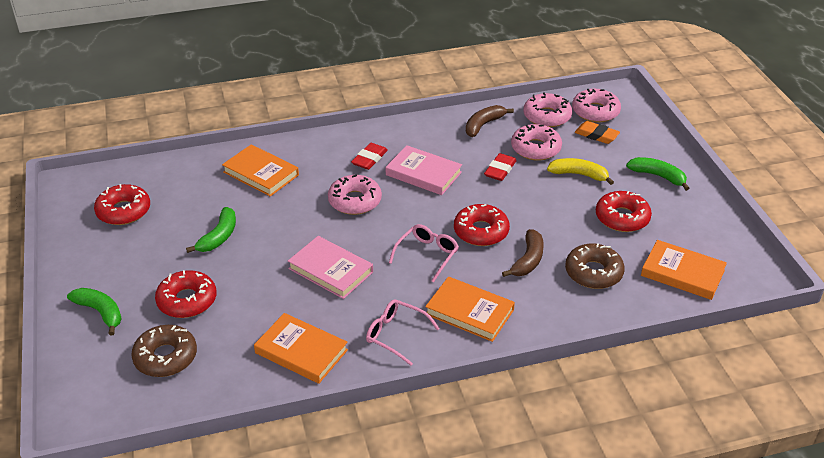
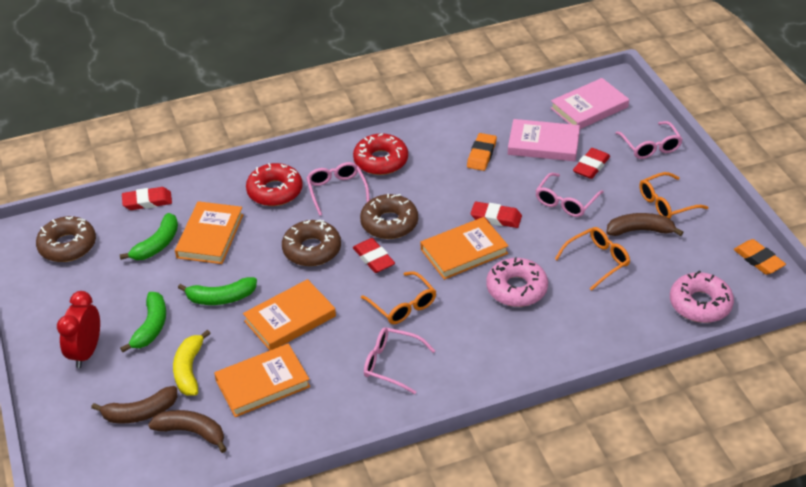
brown banana: [466,105,514,137] [502,229,544,277] = 2 -> [91,386,177,423] [148,410,227,453] [606,213,684,236] = 3
brown donut: [131,325,197,377] [565,243,625,289] = 2 -> [36,216,96,262] [282,220,341,266] [360,194,418,239] = 3
orange eraser: [575,121,620,144] = 1 -> [467,133,497,171] [734,239,786,275] = 2
orange glasses: none = 0 -> [361,271,436,324] [555,227,630,291] [639,172,708,219] = 3
pink donut: [328,175,382,215] [511,124,562,161] [523,93,572,127] [572,89,621,123] = 4 -> [486,258,548,307] [670,271,734,323] = 2
pink glasses: [366,299,440,366] [389,224,459,282] = 2 -> [306,162,370,216] [364,327,435,394] [535,173,604,217] [616,121,683,159] = 4
red clock: none = 0 -> [57,291,100,368] = 1
red donut: [94,184,150,225] [155,270,216,318] [454,204,510,246] [596,191,652,232] = 4 -> [246,163,303,206] [353,133,408,175] = 2
red eraser: [351,143,388,170] [484,153,517,181] = 2 -> [122,187,172,210] [353,238,395,273] [471,202,522,228] [573,148,610,179] = 4

